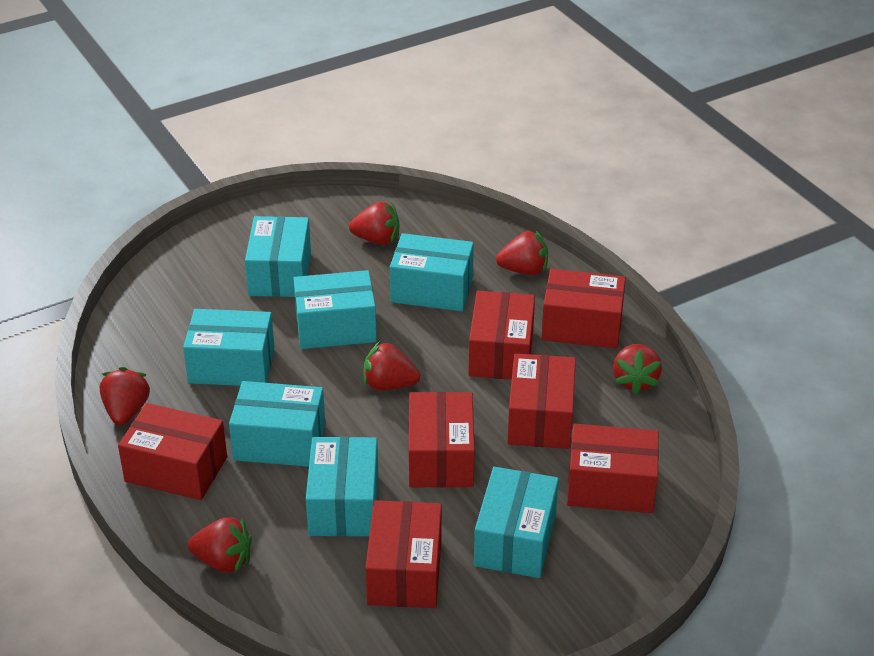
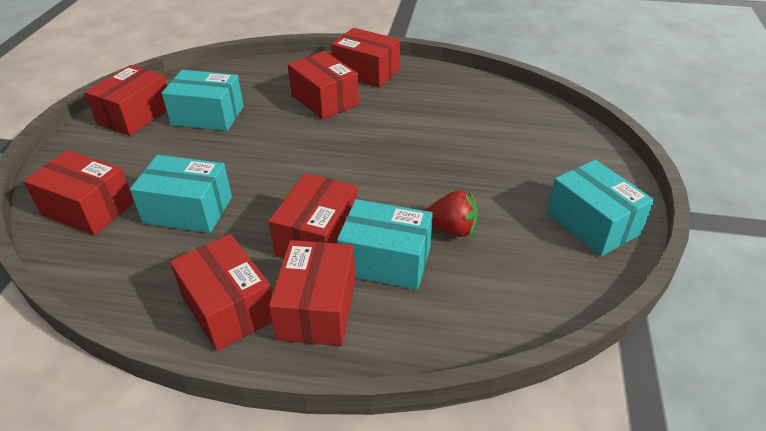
red strawberry: [100,367,150,425] [188,517,252,573] [349,202,399,245] [363,341,420,390] [496,231,548,275] [613,344,662,395] = 6 -> [425,190,479,237] = 1
turquoise box: [183,309,275,386] [229,381,325,467] [245,216,311,297] [293,270,377,349] [306,437,378,537] [390,233,474,311] [474,467,559,578] = 7 -> [130,155,232,233] [162,70,244,131] [337,199,433,290] [547,160,655,256] = 4

